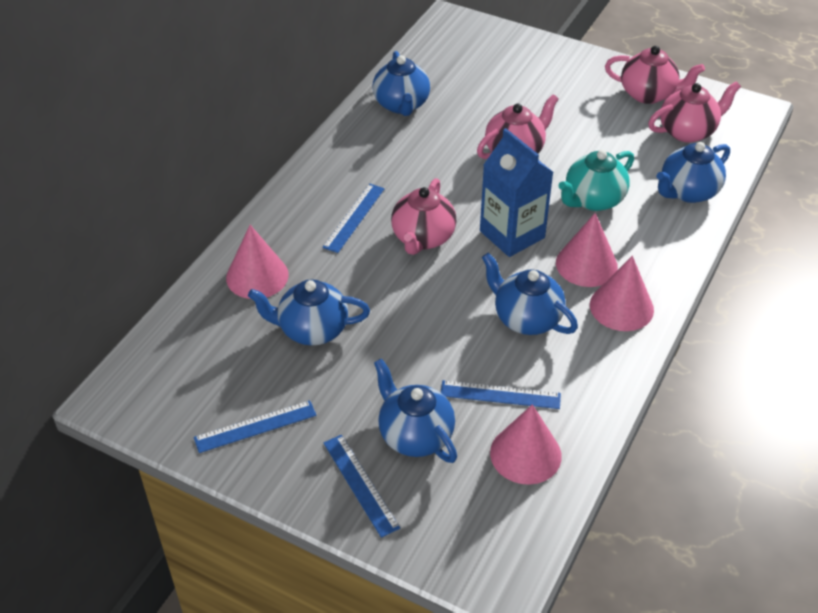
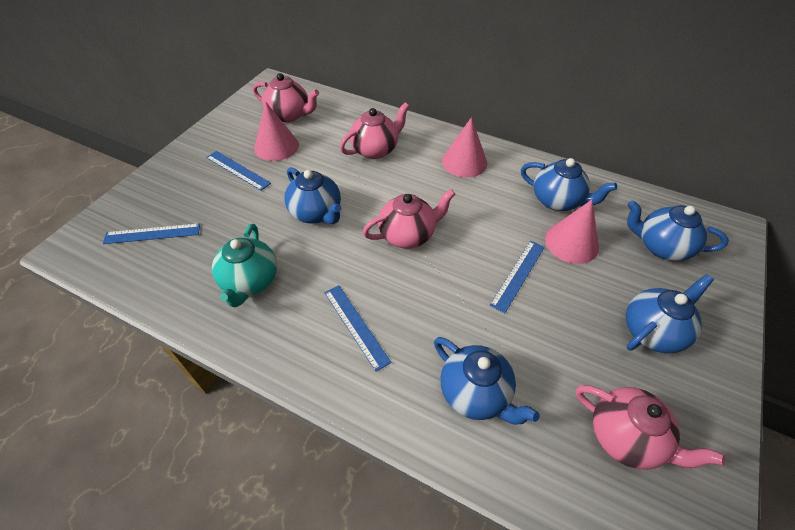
blue carton: [480,128,553,257] = 1 -> none = 0
pink cone: [226,225,289,299] [490,404,562,485] [556,213,618,287] [590,256,654,331] = 4 -> [254,102,299,161] [442,117,487,178] [545,200,599,264] = 3

